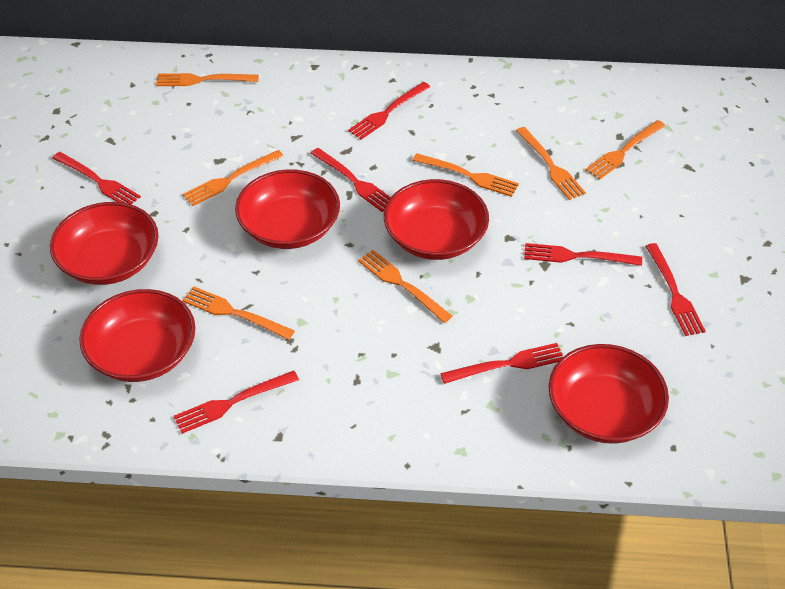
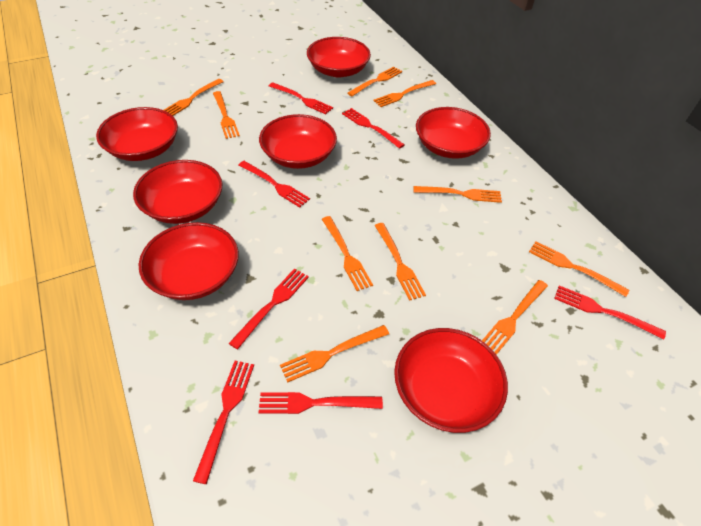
orange fork: [156,73,259,86] [182,287,295,340] [183,150,284,206] [358,250,452,323] [412,153,519,197] [516,127,586,200] [585,120,665,180] = 7 -> [164,79,224,116] [213,91,240,139] [280,325,389,383] [322,216,373,291] [347,67,402,96] [373,80,436,107] [375,223,426,301] [413,186,502,203] [482,280,548,355] [529,241,630,297] = 10
red bowl: [50,202,159,285] [79,289,195,382] [235,169,340,249] [384,179,489,260] [549,344,669,444] = 5 -> [96,107,178,161] [133,160,223,224] [139,222,239,300] [259,114,337,169] [307,37,371,78] [394,328,508,433] [416,107,491,159] = 7

